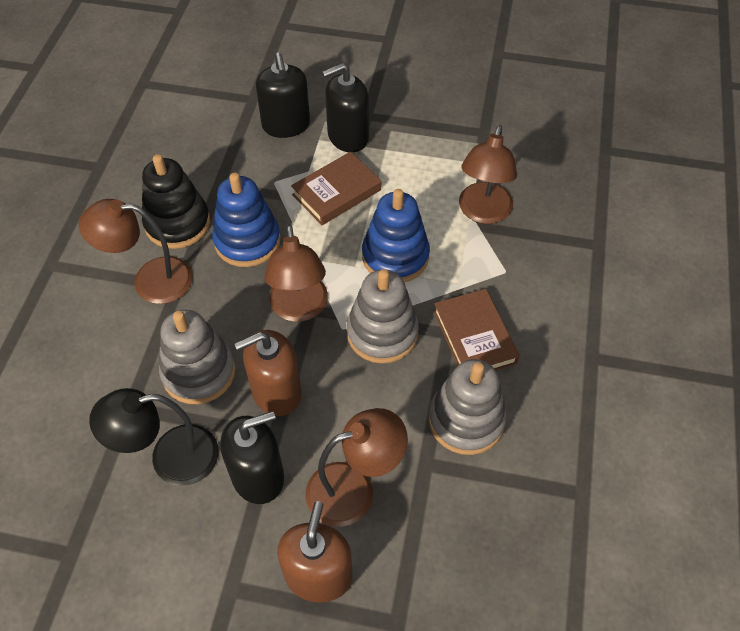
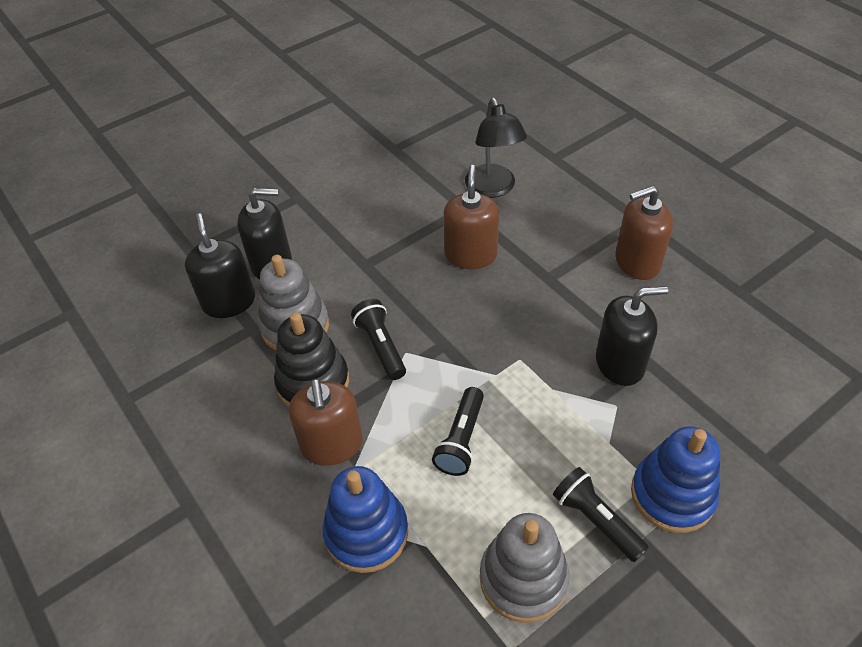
black flashlight: none = 0 -> [351,299,406,380] [432,387,484,476] [553,467,649,562] = 3
brown book: [291,152,381,225] [433,289,520,370] = 2 -> none = 0
brown lamp: [79,199,193,304] [264,224,328,322] [305,408,408,527] [459,125,517,224] = 4 -> none = 0
brown soap dispenser: [235,330,302,416] [277,501,352,603] = 2 -> [289,379,363,466] [444,165,499,269] [615,186,673,280] = 3
grey stacking toy: [159,310,236,404] [347,269,419,364] [429,359,507,455] = 3 -> [258,255,329,351] [480,513,570,623] = 2

